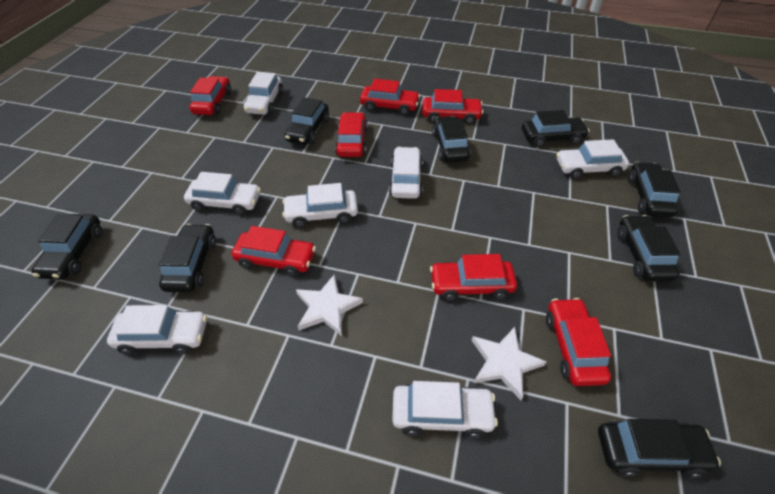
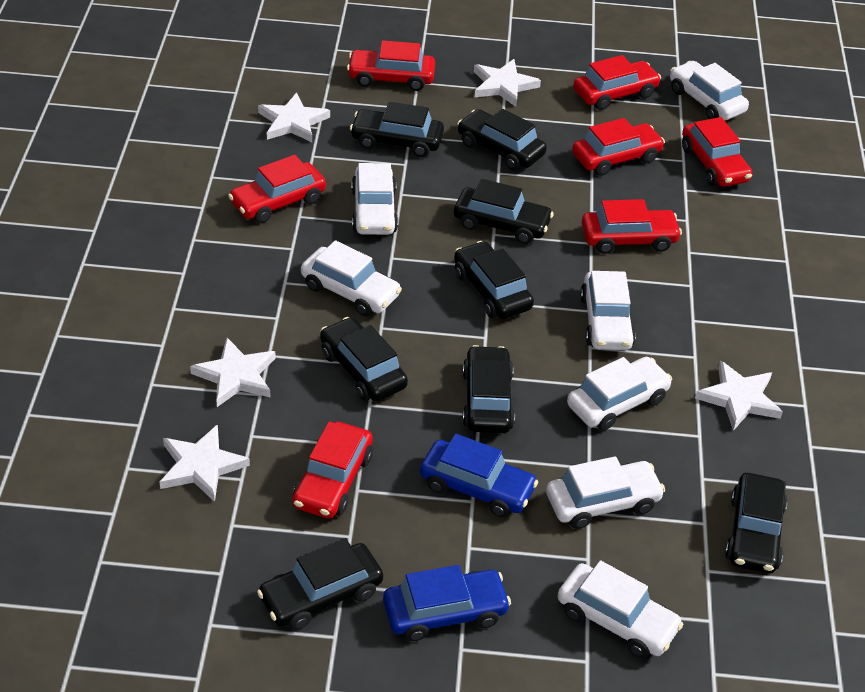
blue car: none = 0 -> [383,565,511,641] [420,434,538,517] = 2
white star: [296,274,363,336] [472,327,547,400] = 2 -> [160,424,250,502] [190,338,276,407] [258,92,330,142] [474,59,541,107] [695,361,783,431] = 5

